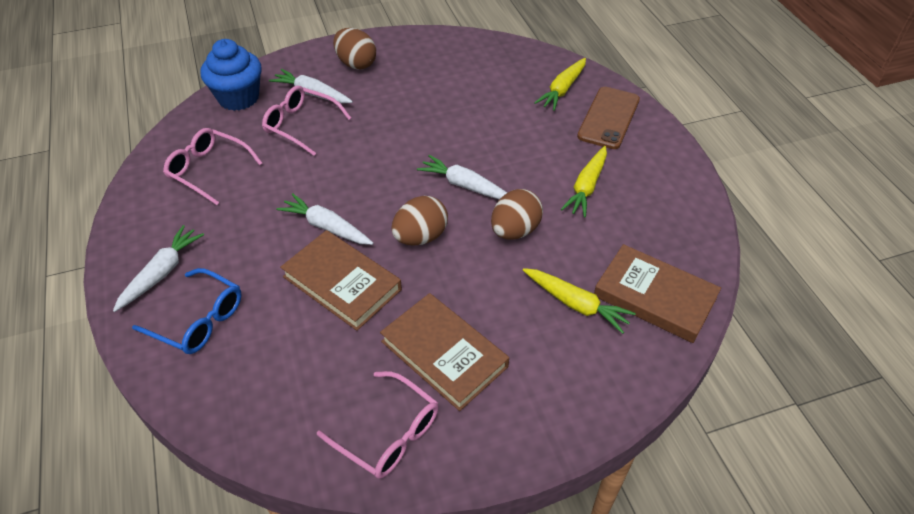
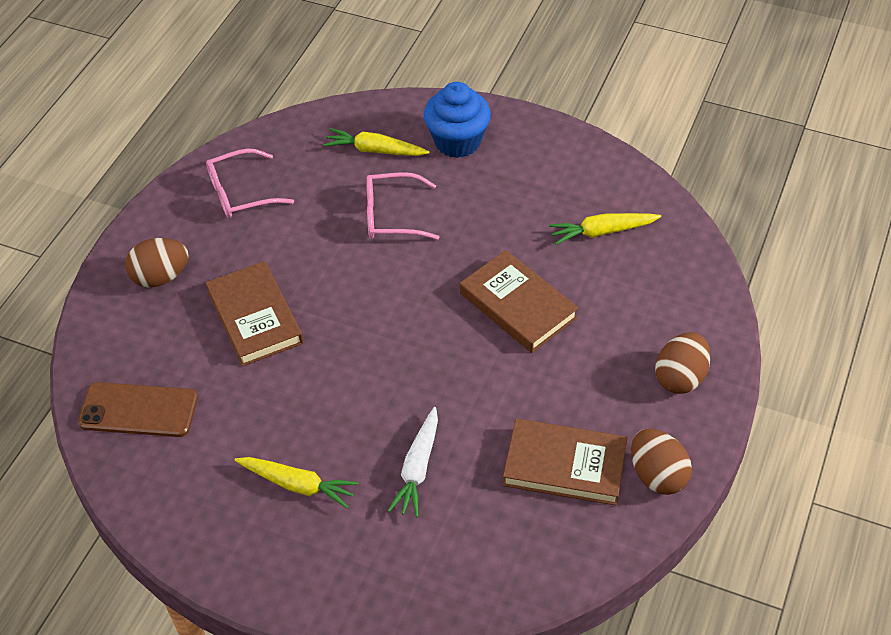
blue glasses: [132,268,242,354] = 1 -> none = 0
pink glasses: [163,128,263,205] [262,85,351,156] [317,371,439,479] = 3 -> [206,149,294,218] [366,172,440,240] = 2
white carrot: [113,225,204,312] [269,69,353,103] [277,193,373,245] [417,155,507,199] = 4 -> [388,407,438,517] = 1

